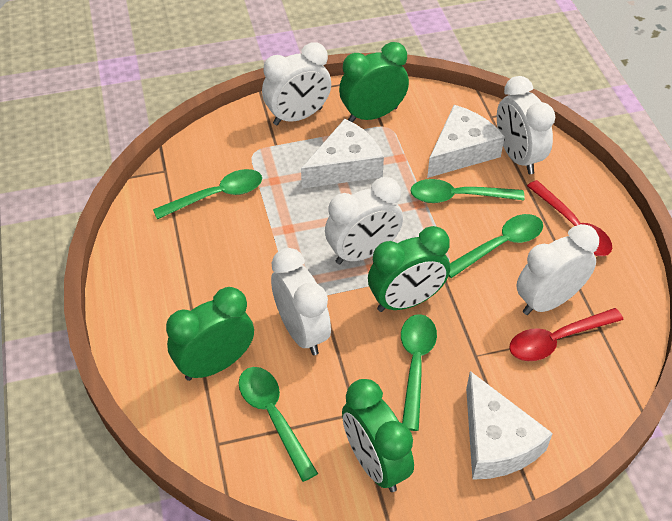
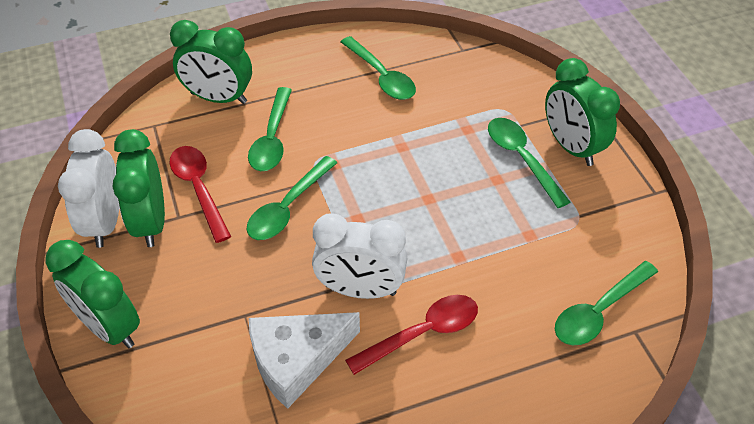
white cheese: [301,119,384,189] [427,105,505,178] [466,371,553,480] = 3 -> [249,312,360,409] = 1
white clock: [262,42,331,125] [271,248,331,355] [325,177,403,264] [497,76,555,174] [516,224,599,315] = 5 -> [58,129,119,248] [312,213,407,299] = 2

